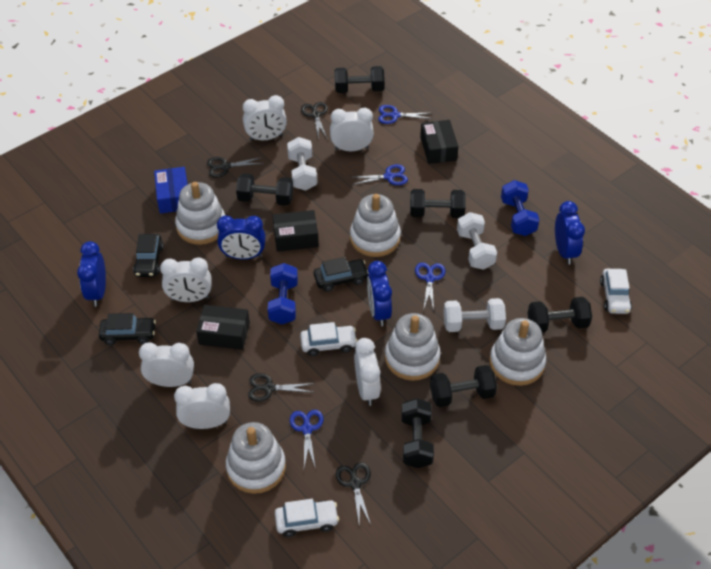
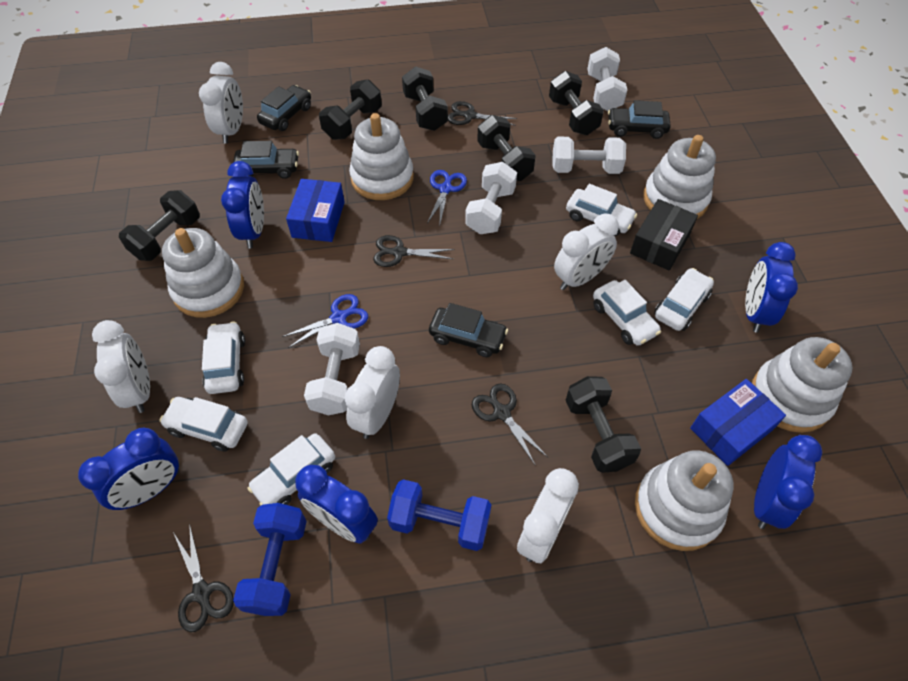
black box: [196,305,250,350] [272,210,319,252] [420,120,459,164] = 3 -> [630,199,698,270] = 1
black car: [99,313,156,345] [133,234,164,277] [314,257,369,292] = 3 -> [233,141,299,179] [257,85,311,131] [429,303,508,357] [608,100,671,139] = 4
blue box: [154,167,188,214] = 1 -> [286,179,345,242] [690,379,786,466] = 2
blue clock: [77,241,106,307] [217,216,266,260] [367,261,392,326] [555,201,585,265] = 4 -> [78,428,179,510] [221,161,264,249] [295,465,378,543] [745,242,798,333] [754,435,822,529] = 5
blue scissors: [290,410,324,470] [350,164,408,185] [378,105,432,124] [415,262,445,311] = 4 -> [282,294,368,348] [427,170,467,224] = 2
white car: [275,499,339,537] [300,322,358,356] [600,269,632,314] = 3 -> [160,397,248,452] [202,321,245,394] [247,434,335,506] [566,184,637,236] [593,280,661,346] [654,268,714,331] = 6
white clock: [139,342,194,387] [160,258,212,302] [174,383,230,429] [243,95,287,141] [330,108,374,151] [354,338,381,406] = 6 -> [92,320,150,413] [199,62,243,144] [345,346,400,439] [517,468,579,563] [554,214,619,290] = 5
white dumbbell: [287,137,317,191] [444,298,506,332] [457,212,497,270] = 3 -> [304,323,360,415] [465,162,517,234] [552,137,626,174] [587,47,627,111] = 4

